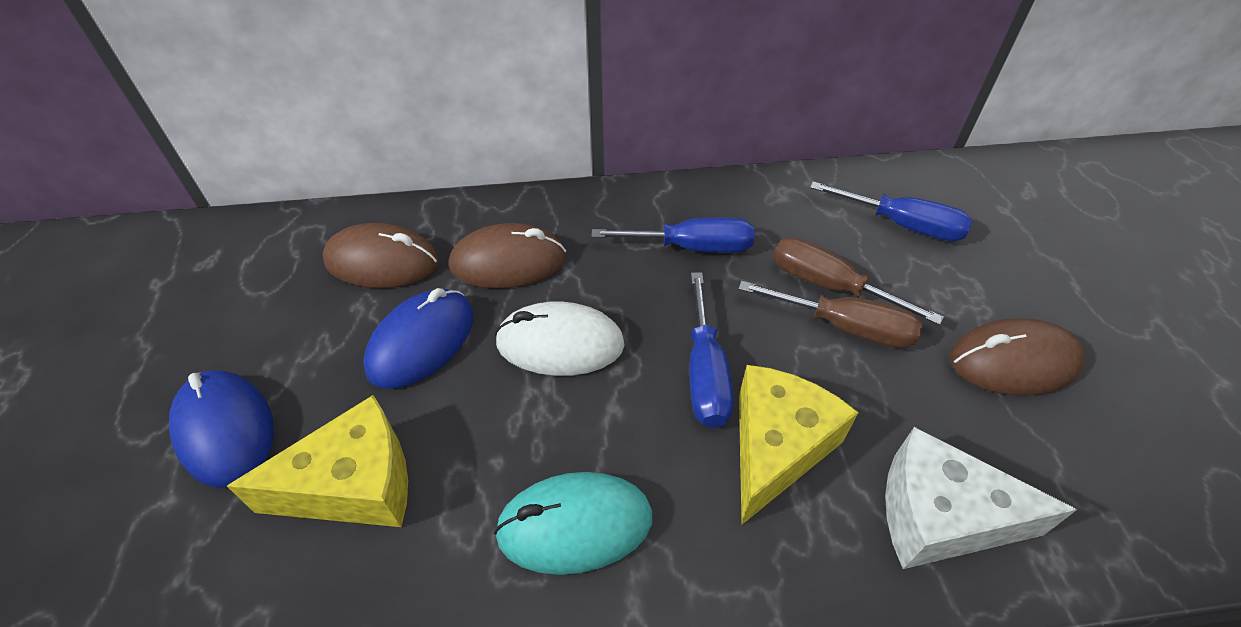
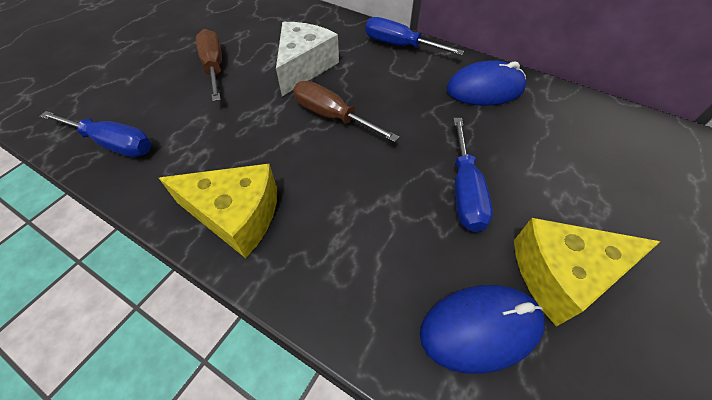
brown mouse: [322,223,439,288] [449,223,566,288] [950,318,1085,395] = 3 -> none = 0
turquoise mouse: [494,472,652,575] = 1 -> none = 0
white mouse: [495,301,625,376] = 1 -> none = 0

